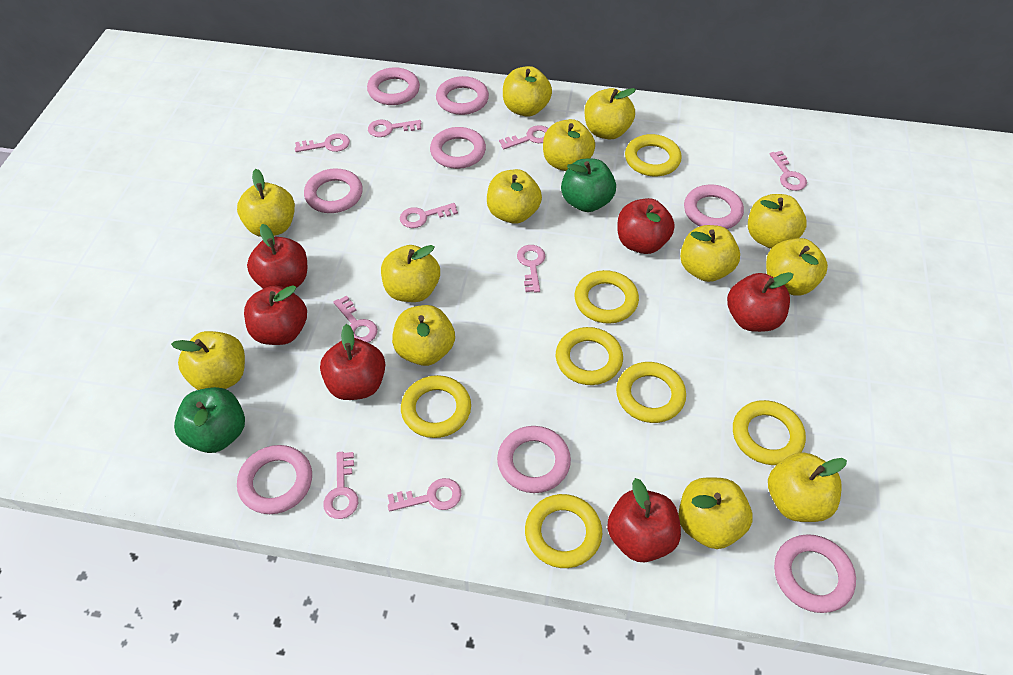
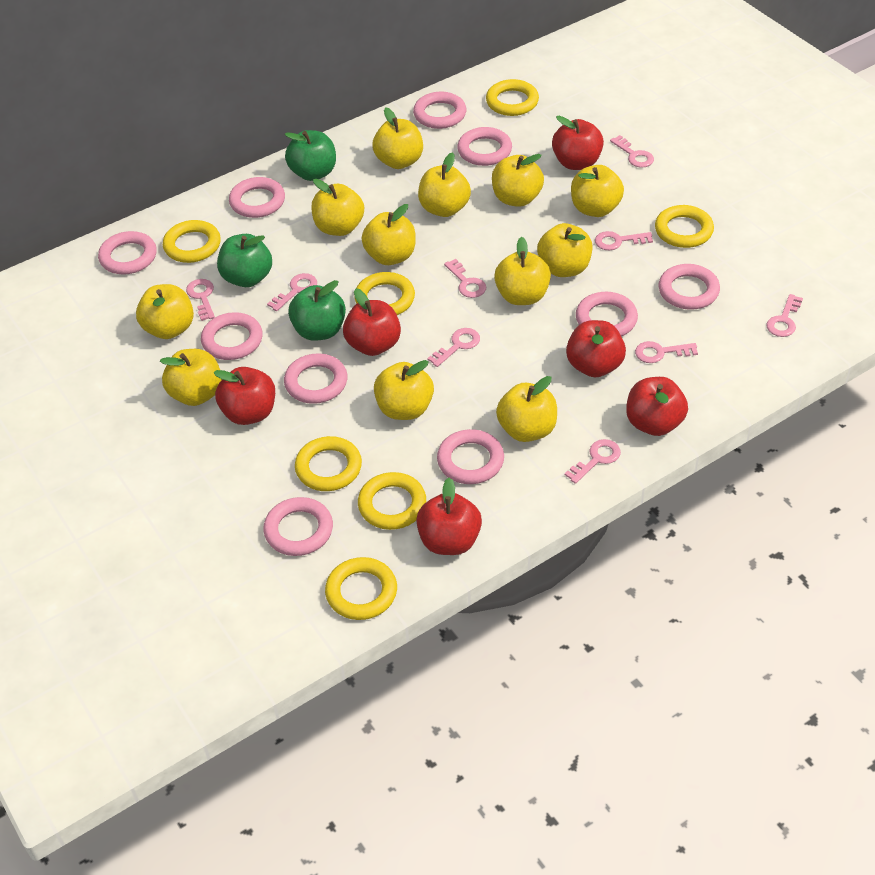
green apple: [174,387,245,453] [561,159,616,212] = 2 -> [217,234,272,287] [285,130,336,181] [288,280,346,341] = 3
pink ring: [237,445,312,514] [304,168,363,213] [367,67,420,105] [430,127,486,169] [436,76,489,115] [497,426,571,493] [684,185,744,229] [774,534,856,613] = 8 -> [98,231,157,274] [201,312,263,360] [229,177,285,218] [263,497,333,556] [284,353,347,404] [413,92,466,129] [437,429,504,484] [457,127,512,166] [576,292,638,336] [658,264,720,310] = 10
yellow apple: [171,331,245,390] [237,169,295,237] [381,245,440,302] [392,305,455,366] [487,169,542,224] [503,66,552,117] [543,119,595,171] [584,88,636,139] [679,477,753,549] [680,225,740,282] [748,194,807,249] [766,238,828,295] [768,452,847,522] = 13 -> [136,284,194,339] [160,349,222,406] [311,179,364,236] [362,204,416,265] [372,107,423,169] [374,360,434,420] [418,152,471,217] [492,154,544,207] [494,237,551,305] [496,376,557,442] [537,223,592,277] [571,165,624,217] = 12

